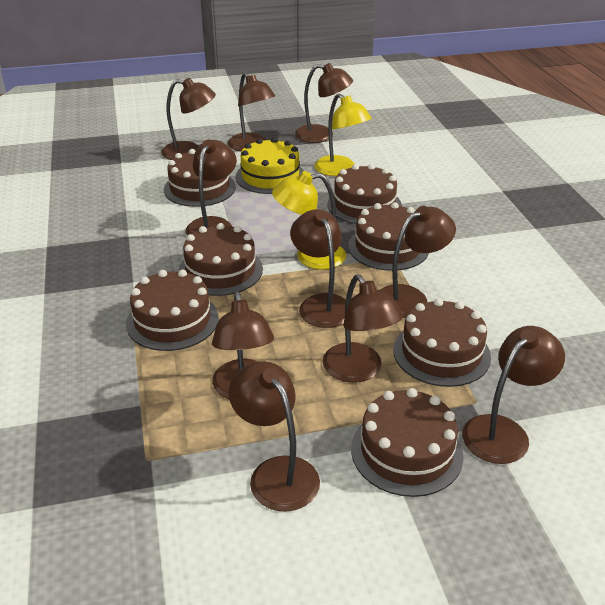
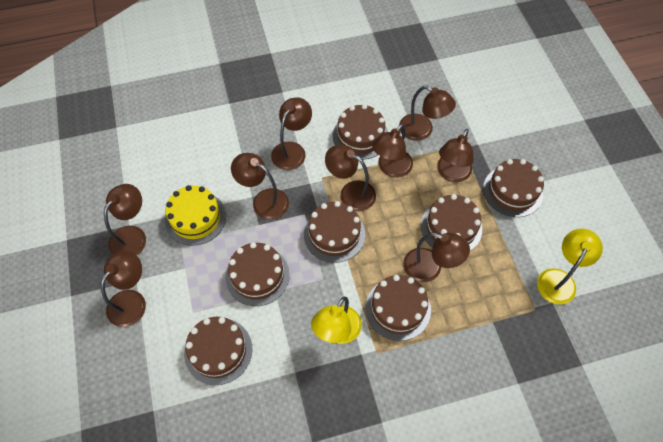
brown lamp: [161,78,216,160] [186,139,237,236] [212,291,274,399] [228,73,275,152] [229,361,320,512] [290,209,346,328] [295,63,353,143] [323,275,403,383] [379,206,456,318] [462,326,565,464] = 10 -> [101,251,146,327] [104,184,146,255] [231,153,289,220] [271,97,312,170] [325,145,376,211] [372,124,413,178] [399,86,456,141] [403,233,470,282] [437,129,474,182] = 9

